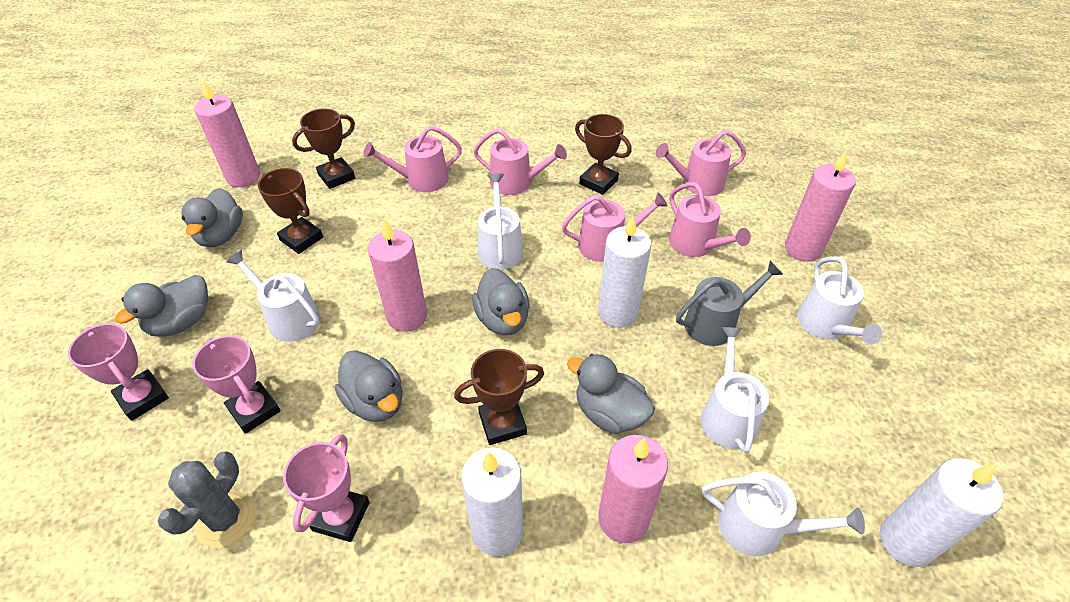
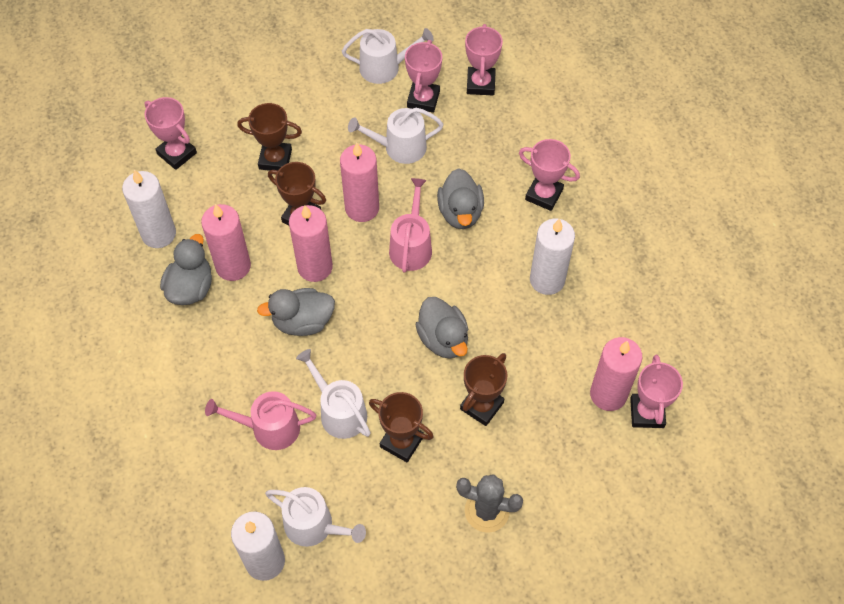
grey duck: [115,275,208,337] [181,188,243,247] [335,350,403,422] [472,268,530,335] [567,354,655,434] = 5 -> [160,234,212,305] [257,288,335,336] [415,297,468,359] [437,168,484,229] = 4
grey watering can: [676,261,783,346] = 1 -> none = 0
pink trophy: [68,323,169,421] [192,335,281,434] [283,434,370,542] = 3 -> [144,97,197,170] [405,40,442,113] [465,24,503,95] [519,139,580,211] [630,355,683,428] = 5
pink watering can: [363,126,462,192] [473,128,567,195] [562,192,668,262] [656,130,746,196] [669,182,751,257] = 5 -> [205,391,316,450] [389,178,432,273] = 2
white watering can: [227,250,320,342] [478,173,523,269] [701,327,769,453] [702,472,865,556] [797,257,882,344] = 5 -> [265,487,366,547] [296,349,371,439] [342,28,434,84] [348,108,443,164] = 4

